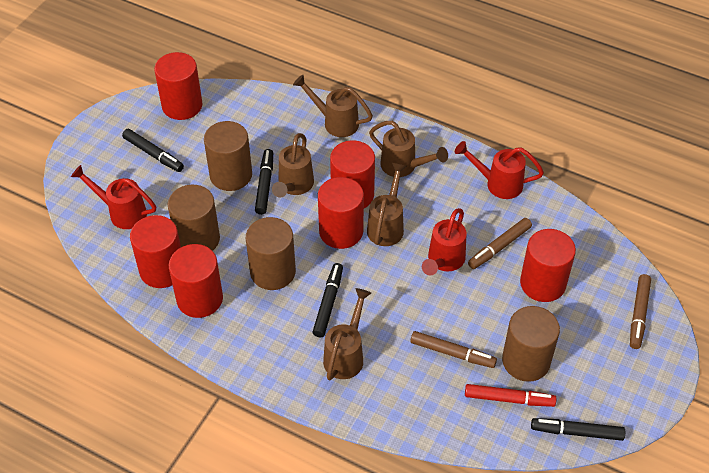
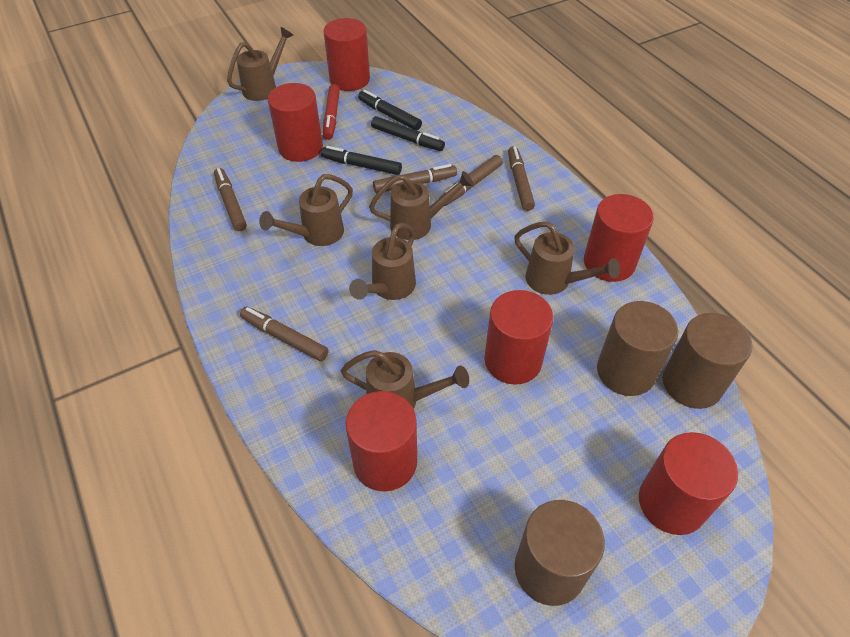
black marker: [122,129,184,172] [255,149,273,215] [313,263,343,337] [531,418,625,441] = 4 -> [321,146,402,175] [358,90,422,130] [371,116,445,151] = 3
brown cylinder: [168,185,220,251] [204,121,252,191] [246,217,296,290] [502,306,560,382] = 4 -> [514,500,605,606] [597,301,678,396] [662,313,752,409] = 3
brown marker: [410,331,497,368] [468,218,532,269] [630,274,651,349] = 3 -> [214,168,247,231] [240,307,329,361] [373,164,457,193] [439,155,503,206] [508,146,535,211] = 5
brown watering can: [272,133,314,198] [293,75,373,137] [323,288,371,380] [367,163,406,246] [369,121,448,177] = 5 -> [227,27,293,101] [259,174,353,246] [341,350,469,409] [349,223,416,300] [369,171,474,240] [514,222,620,295] = 6
red watering can: [71,165,156,229] [422,208,467,276] [455,141,544,199] = 3 -> none = 0

